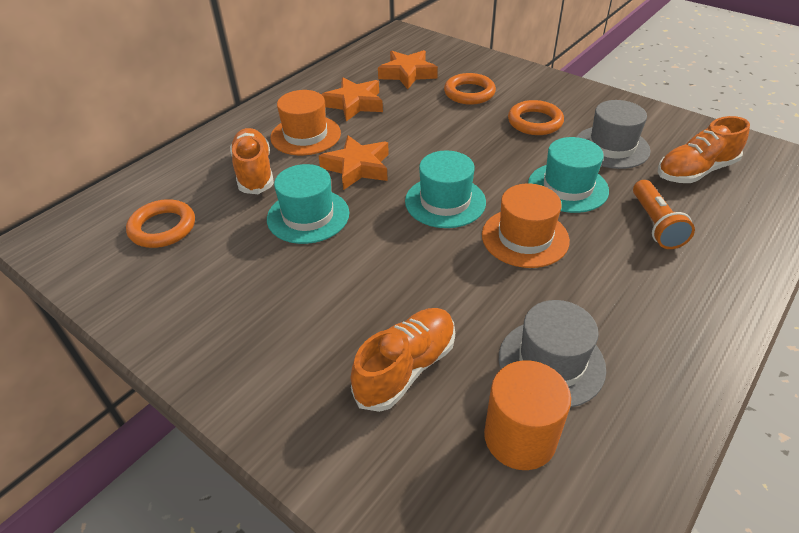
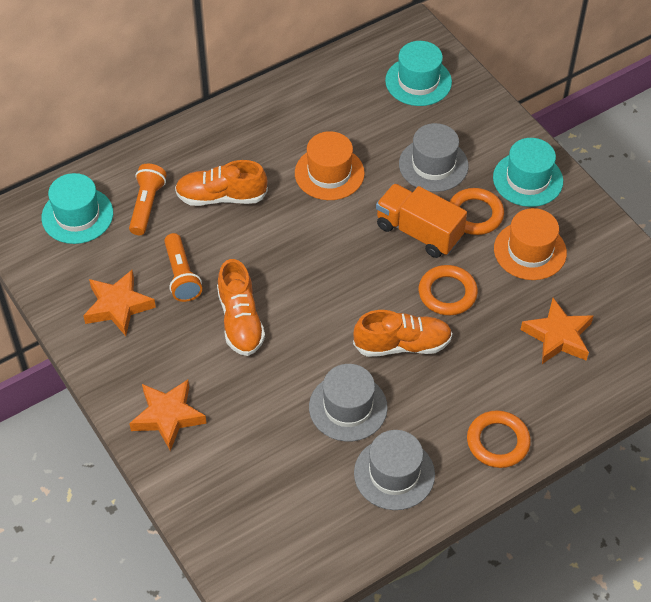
grey hat: [499,300,606,408] [577,100,651,169] = 2 -> [309,364,388,442] [354,430,435,510] [399,123,469,192] = 3
orange cylinder: [484,360,571,470] = 1 -> none = 0
orange flashlight: [633,180,695,249] = 1 -> [129,164,167,235] [164,233,202,302] = 2
orange truck: none = 0 -> [376,183,467,258] = 1

